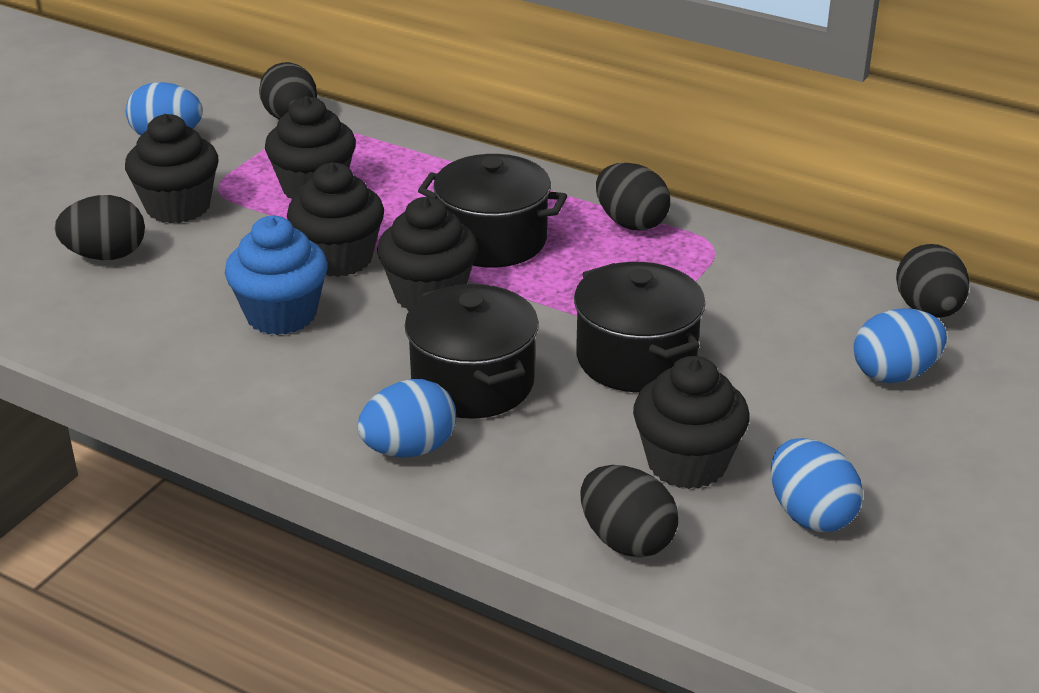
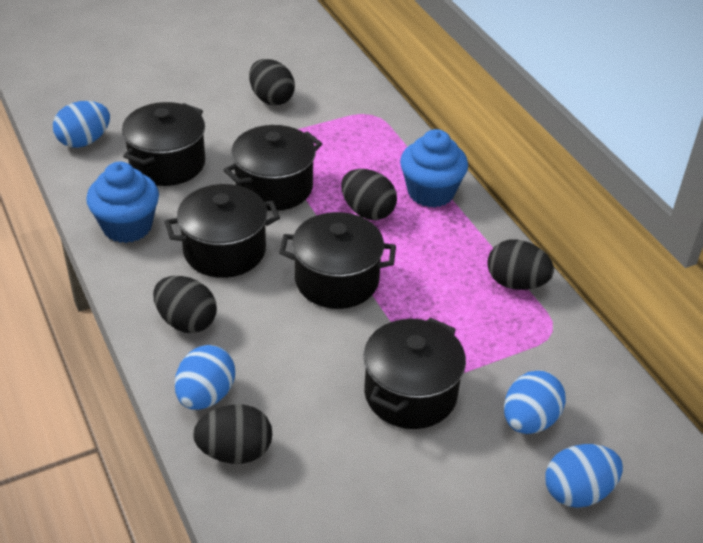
black cupcake: [125,114,219,223] [265,96,356,199] [287,163,384,277] [377,197,478,311] [633,356,750,489] = 5 -> none = 0
black pot: [405,284,539,419] [418,154,567,267] [574,262,705,392] = 3 -> [122,102,205,186] [165,184,280,278] [223,125,322,211] [279,212,396,309] [363,317,466,429] = 5
blue cupcake: [225,216,328,335] = 1 -> [86,162,159,243] [400,129,468,208] = 2

